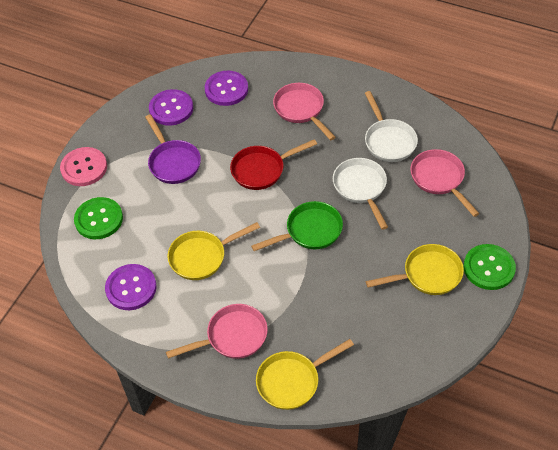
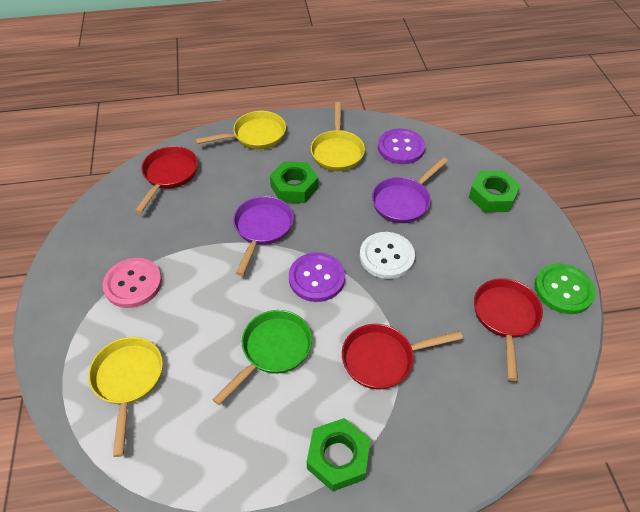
green button: [74,197,123,239] [464,244,516,290] = 2 -> [535,263,596,314] = 1
green nut: none = 0 -> [270,161,318,203] [307,418,370,492] [469,170,520,213] = 3
pink pan: [166,304,268,359] [273,83,336,140] [410,149,480,217] = 3 -> none = 0
purple button: [105,264,157,310] [149,89,193,126] [205,71,248,106] = 3 -> [289,252,345,302] [378,128,425,164] = 2
purple pan: [145,114,201,184] = 1 -> [233,196,294,276] [372,157,448,223] = 2
red pan: [230,139,317,190] = 1 -> [135,146,198,213] [342,324,463,390] [474,278,543,381] = 3
white button: none = 0 -> [360,232,415,279] = 1
white pan: [333,158,388,230] [365,91,418,162] = 2 -> none = 0

